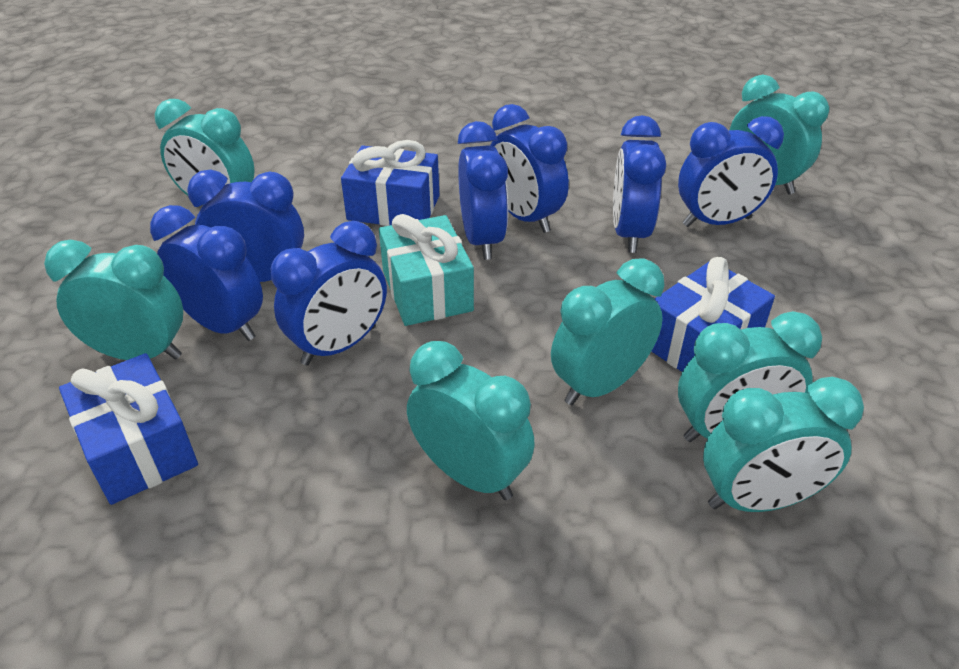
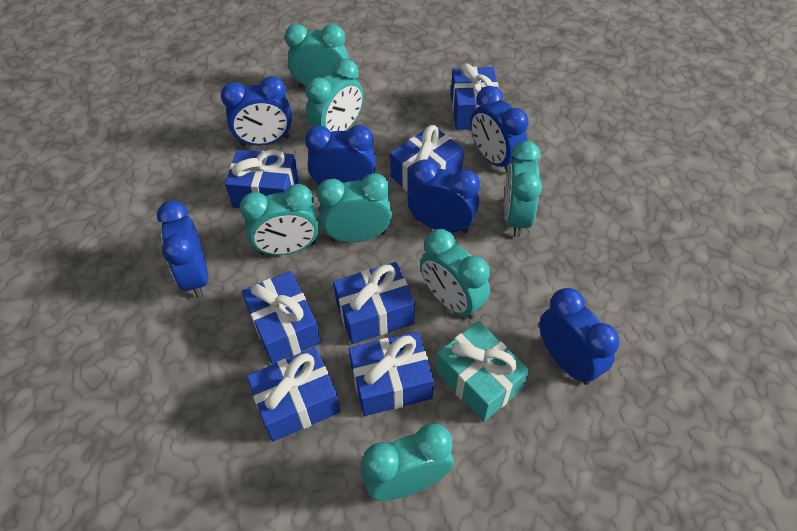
blue clock: [150,205,263,341] [187,169,304,282] [271,221,387,365] [458,121,508,260] [490,104,569,233] [613,115,666,253] [678,116,784,227] = 7 -> [157,200,208,298] [221,76,292,146] [305,125,376,187] [407,159,480,233] [471,86,529,172] [539,288,619,385] = 6
blue gift: [59,353,198,505] [341,140,439,226] [651,257,775,372] = 3 -> [225,150,299,208] [242,271,321,364] [247,347,340,442] [333,262,415,344] [349,331,434,416] [390,125,464,192] [451,63,499,130] = 7

